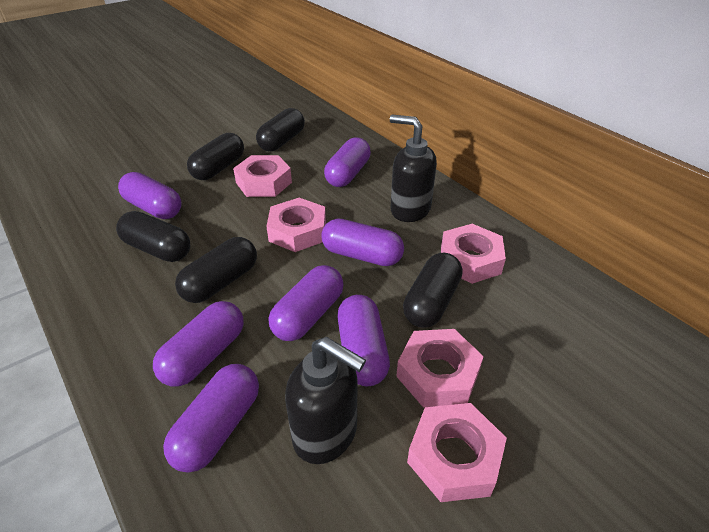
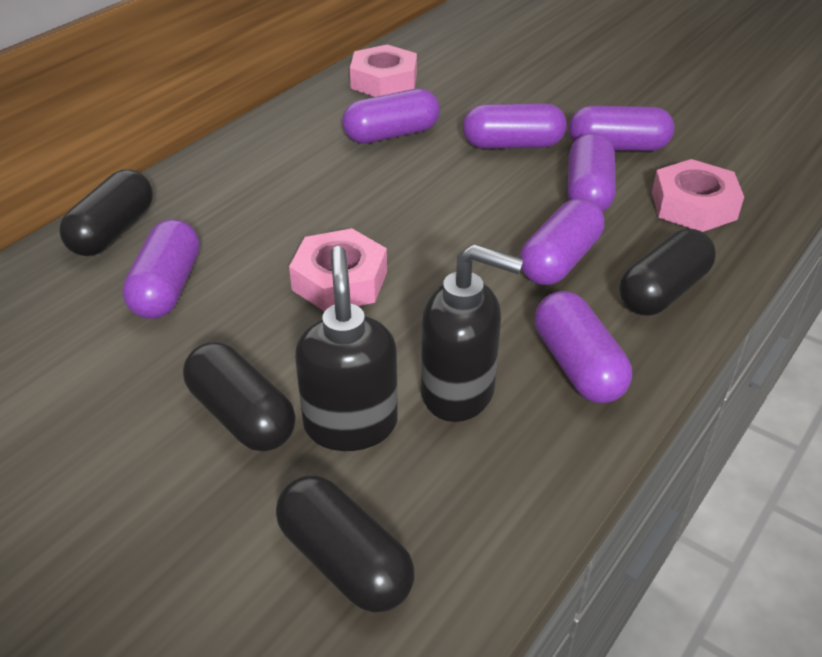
black capsule: [116,211,190,262] [175,237,257,303] [187,133,244,180] [256,108,305,151] [403,253,462,328] = 5 -> [59,169,153,256] [183,342,295,452] [276,475,415,613] [619,229,716,316] = 4
pink nut: [233,155,292,197] [266,198,326,252] [396,329,484,407] [407,403,507,502] [441,224,506,284] = 5 -> [289,228,387,312] [350,44,417,97] [652,159,744,232] = 3

